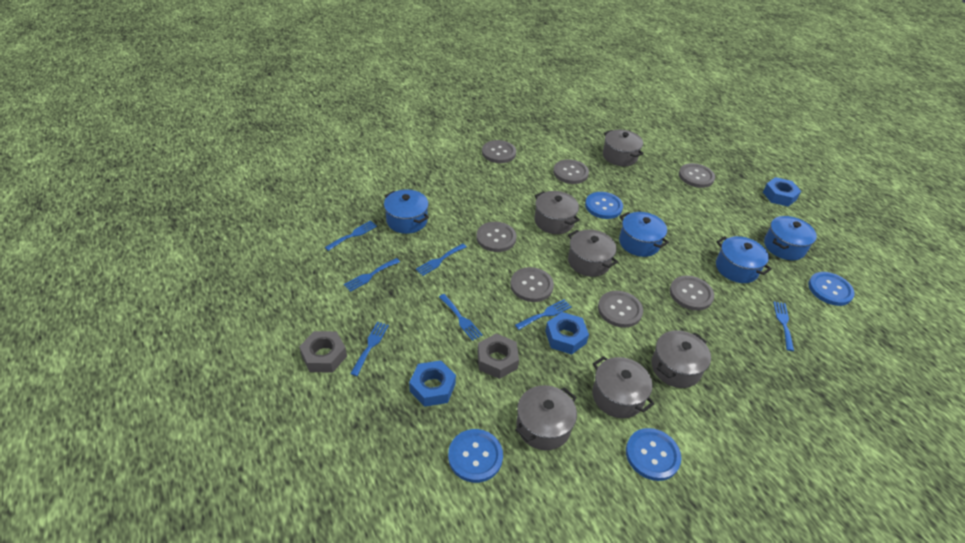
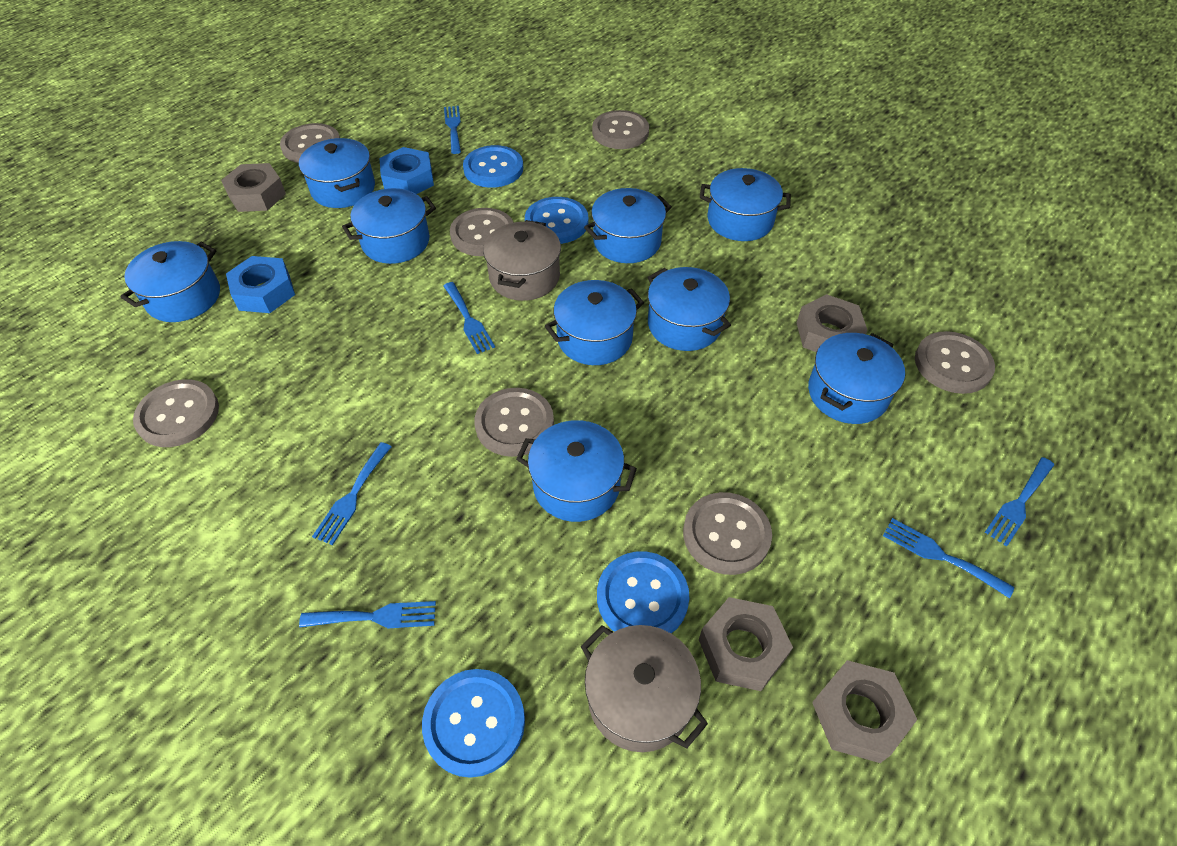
blue fork: [325,220,377,251] [344,258,400,292] [350,322,389,376] [416,243,467,276] [439,294,483,341] [515,299,571,330] [773,302,794,351] = 7 -> [299,601,436,628] [312,442,392,545] [443,282,495,354] [444,106,461,154] [883,518,1015,598] [985,457,1054,546] = 6
blue nut: [409,361,456,407] [545,312,589,354] [763,177,801,206] = 3 -> [226,256,295,313] [379,147,434,194] = 2
blue pot: [384,190,429,234] [619,212,669,257] [716,236,772,283] [764,216,817,260] = 4 -> [120,241,220,322] [299,138,375,208] [342,188,436,264] [516,420,637,522] [545,280,644,365] [584,188,672,263] [647,267,731,351] [700,168,791,241] [808,333,905,424] = 9
grey nut: [299,331,347,372] [478,333,519,379] = 2 -> [221,163,286,212] [699,597,793,691] [797,294,867,352] [812,660,917,763] = 4
grey pot: [515,385,577,450] [534,191,580,234] [568,230,618,277] [592,356,655,418] [603,130,644,166] [651,330,711,388] = 6 -> [483,220,561,301] [581,625,708,752] = 2

